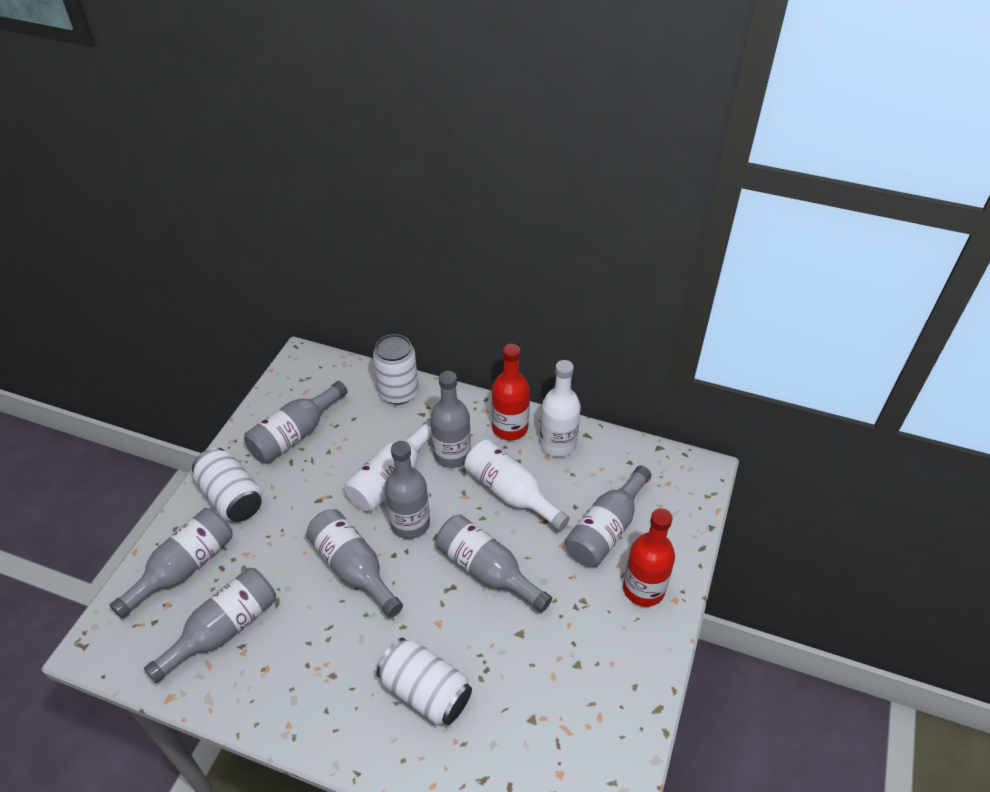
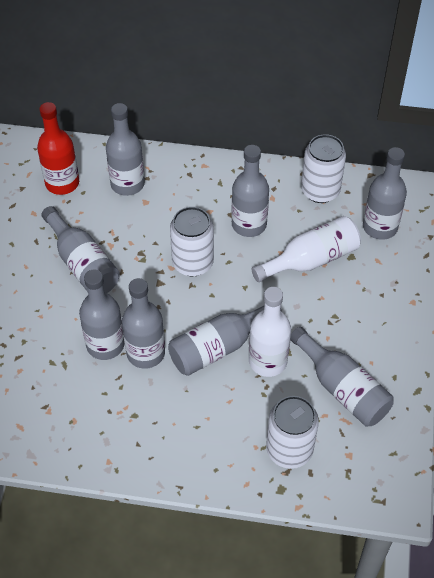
red bottle: [492,344,530,440] [623,508,675,607] = 2 -> [37,102,79,195] = 1
white bottle: [345,418,432,512] [465,440,570,531] [540,360,581,457] = 3 -> [249,287,291,377] [252,216,361,282] = 2

